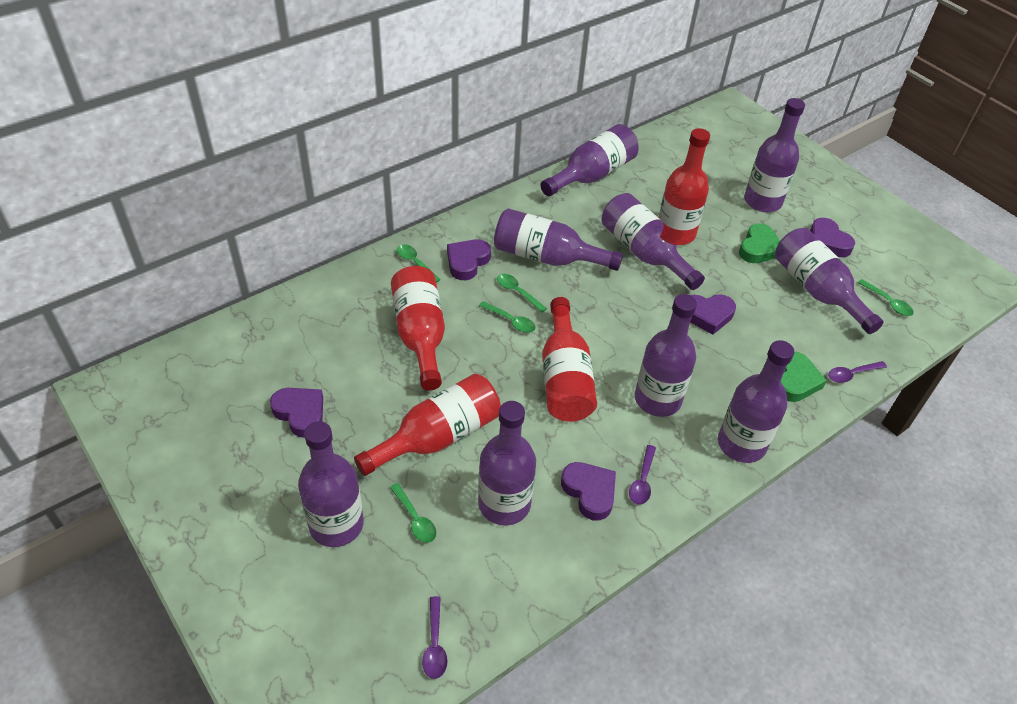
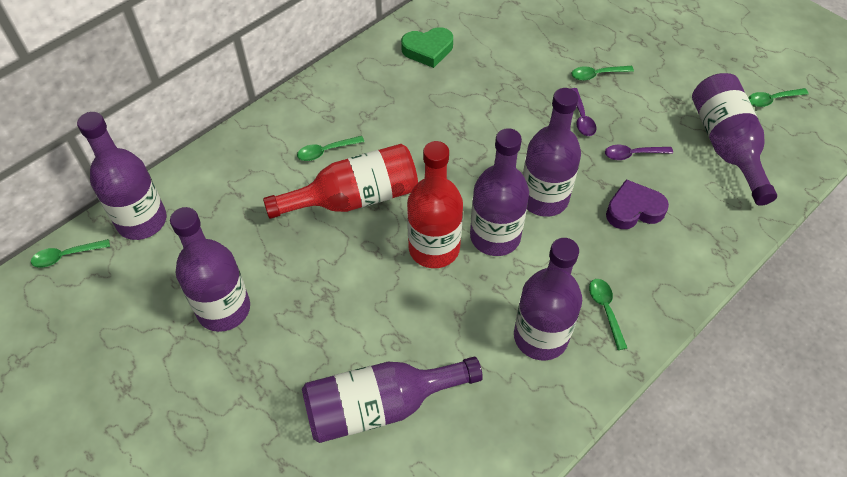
green heart: [739,224,780,263] [781,351,827,402] = 2 -> [401,27,453,68] = 1
purple bottle: [298,421,364,547] [478,401,536,526] [494,209,623,271] [540,124,639,196] [602,193,705,290] [635,294,697,417] [718,340,794,463] [744,98,805,212] [775,228,884,334] = 9 -> [77,112,167,240] [170,207,250,332] [302,357,483,443] [470,128,529,256] [514,238,582,360] [523,88,581,217] [692,73,777,206] = 7
purple heart: [270,388,323,438] [447,239,491,280] [561,462,616,520] [690,294,736,335] [810,218,855,257] = 5 -> [606,179,669,229] = 1
purple spoon: [422,596,447,679] [629,445,656,505] [828,361,887,383] = 3 -> [571,88,597,136] [605,145,673,160] = 2
red bottle: [354,374,501,476] [391,266,445,390] [542,297,597,422] [659,128,710,245] = 4 -> [263,144,418,219] [407,141,463,268] = 2

